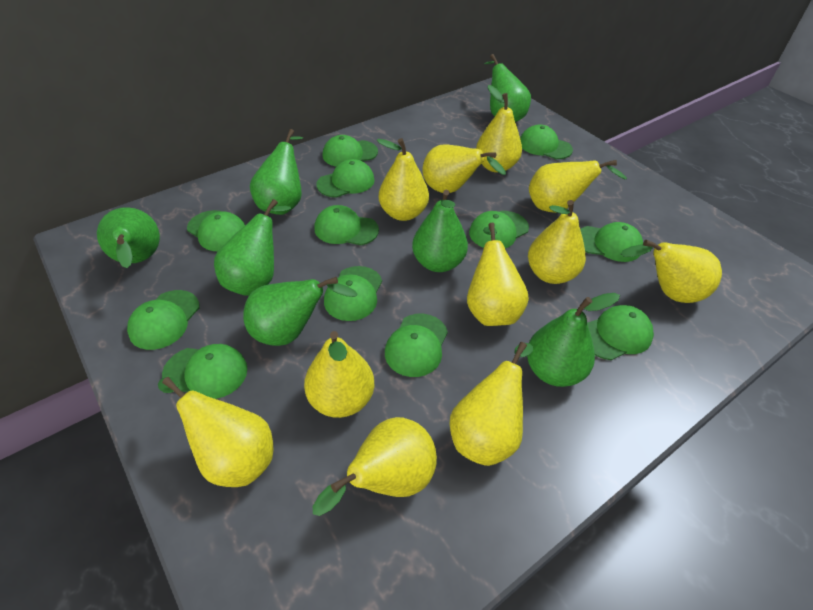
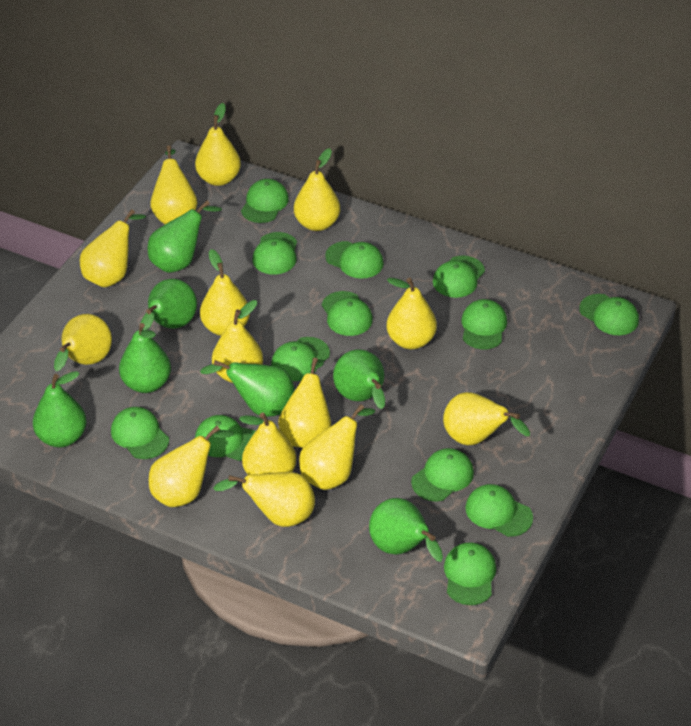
green cap: [127,290,199,350] [162,344,247,399] [187,210,245,251] [314,205,379,245] [317,159,375,198] [323,135,378,167] [324,266,382,321] [385,314,448,377] [469,211,529,248] [520,124,573,159] [580,222,643,262] [587,305,654,360] = 12 -> [111,407,169,459] [195,415,256,461] [241,179,289,223] [252,232,297,275] [271,337,330,381] [322,291,373,336] [325,241,384,279] [411,448,474,502] [433,255,485,298] [444,542,496,605] [461,299,507,349] [465,484,533,537] [579,294,639,335] = 13
yellow pear: [158,377,273,487] [304,331,374,418] [313,417,437,516] [376,138,429,221] [422,144,506,193] [450,342,533,466] [467,223,529,326] [476,85,522,173] [528,200,586,284] [529,160,627,213] [621,240,722,303] = 11 -> [54,314,112,371] [80,209,146,287] [149,426,234,507] [150,146,198,224] [195,103,241,186] [200,249,250,336] [212,300,263,383] [213,472,315,527] [239,412,296,475] [278,358,331,448] [294,148,340,231] [299,404,375,490] [387,278,437,349] [443,392,530,445] = 14

